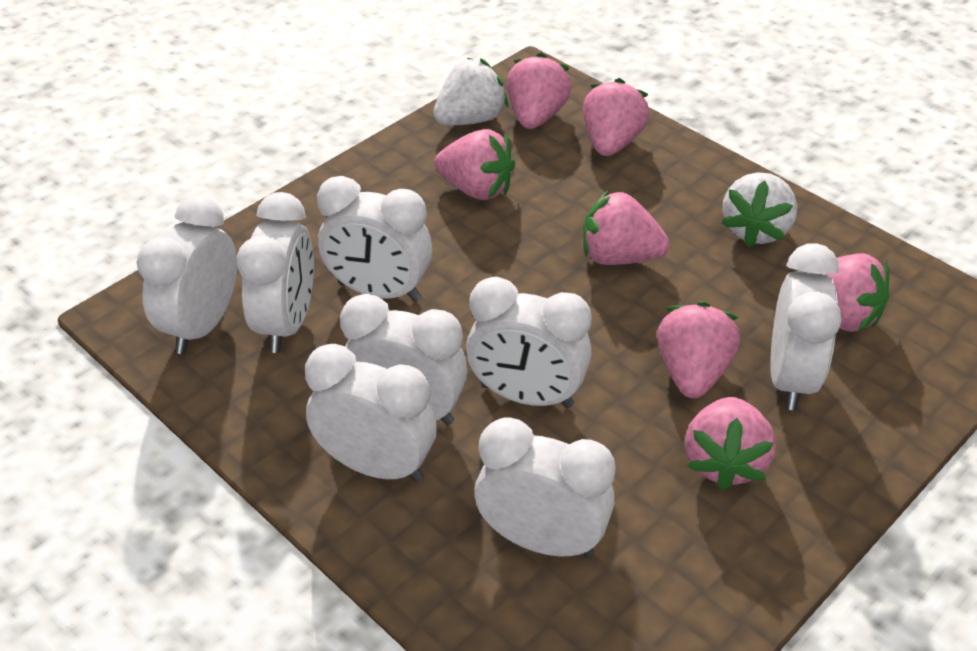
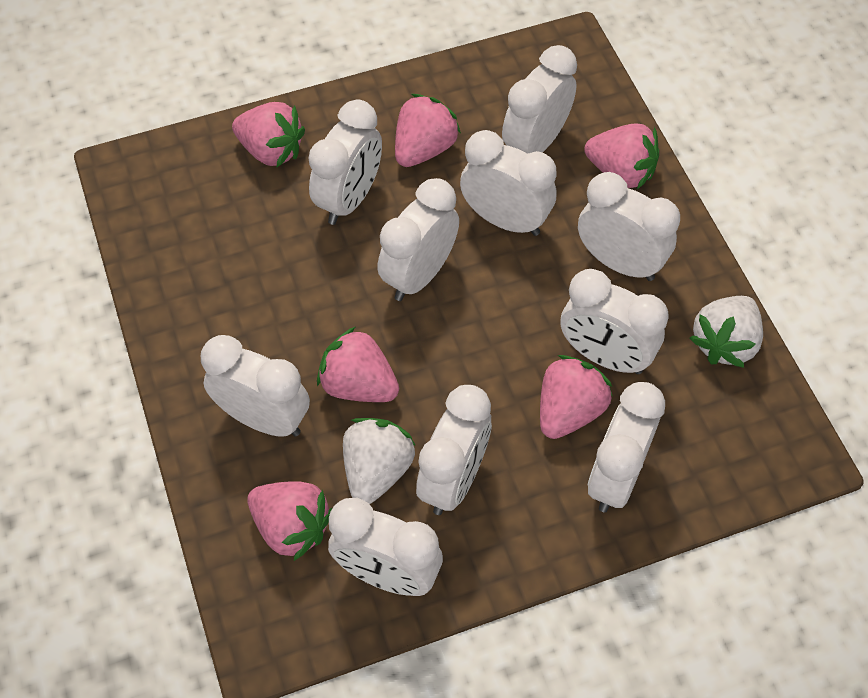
pink strawberry: [434,129,515,200] [507,53,572,129] [583,78,649,156] [583,190,670,265] [657,301,740,398] [685,397,776,491] [801,253,889,332] = 7 -> [232,102,305,167] [247,481,332,561] [317,327,399,402] [395,94,461,167] [540,355,612,439] [584,124,659,189] = 6
white clock: [137,195,237,354] [237,192,314,353] [305,344,437,482] [317,176,432,301] [340,294,468,425] [466,277,592,408] [475,417,616,558] [770,243,842,410] = 8 -> [201,335,310,437] [308,100,382,225] [328,498,443,596] [377,178,459,301] [416,385,492,515] [460,130,556,236] [502,45,577,154] [561,269,669,374] [578,172,680,281] [588,382,665,512] = 10

